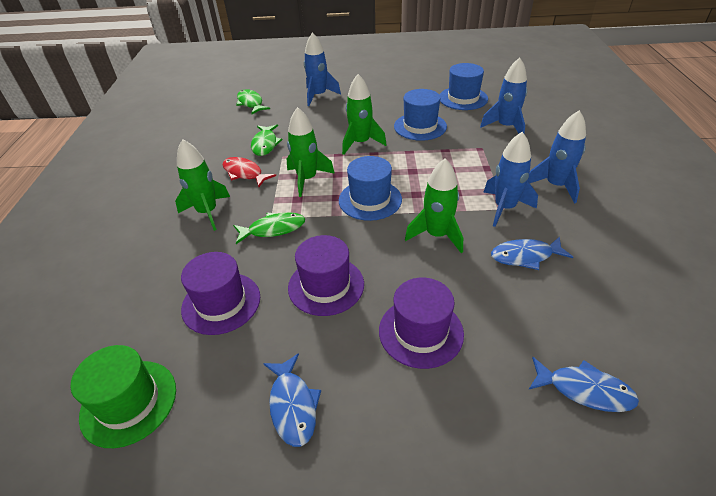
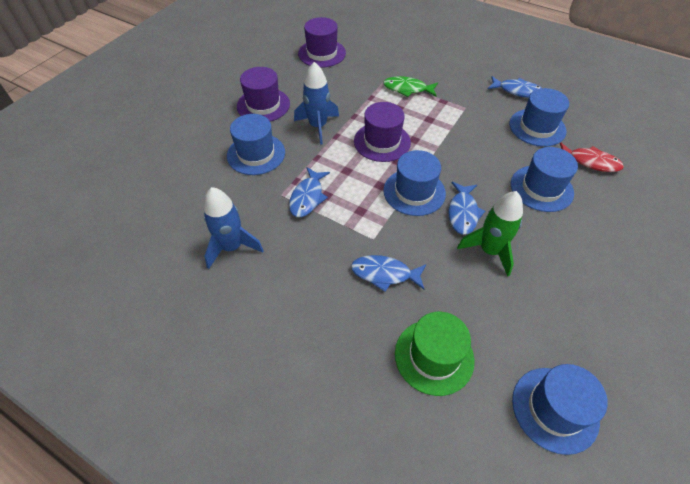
blue fish: [263,353,321,447] [491,237,573,270] [529,357,639,412] = 3 -> [289,167,330,217] [351,255,426,292] [448,182,485,235] [488,76,542,98] = 4
blue hat: [339,156,402,221] [394,89,447,141] [440,63,488,110] = 3 -> [227,114,285,175] [384,150,446,216] [509,88,569,147] [511,147,578,212] [512,364,608,455] = 5
blue rocket: [304,33,341,106] [480,58,527,133] [483,132,538,227] [528,110,586,204] = 4 -> [203,187,264,269] [294,62,339,145] = 2
green fish: [233,212,305,244] [236,89,270,114] [251,125,282,156] = 3 -> [383,76,438,97] = 1
green rocket: [175,139,230,231] [287,107,335,197] [342,74,387,155] [405,159,463,253] = 4 -> [457,191,523,277] = 1

